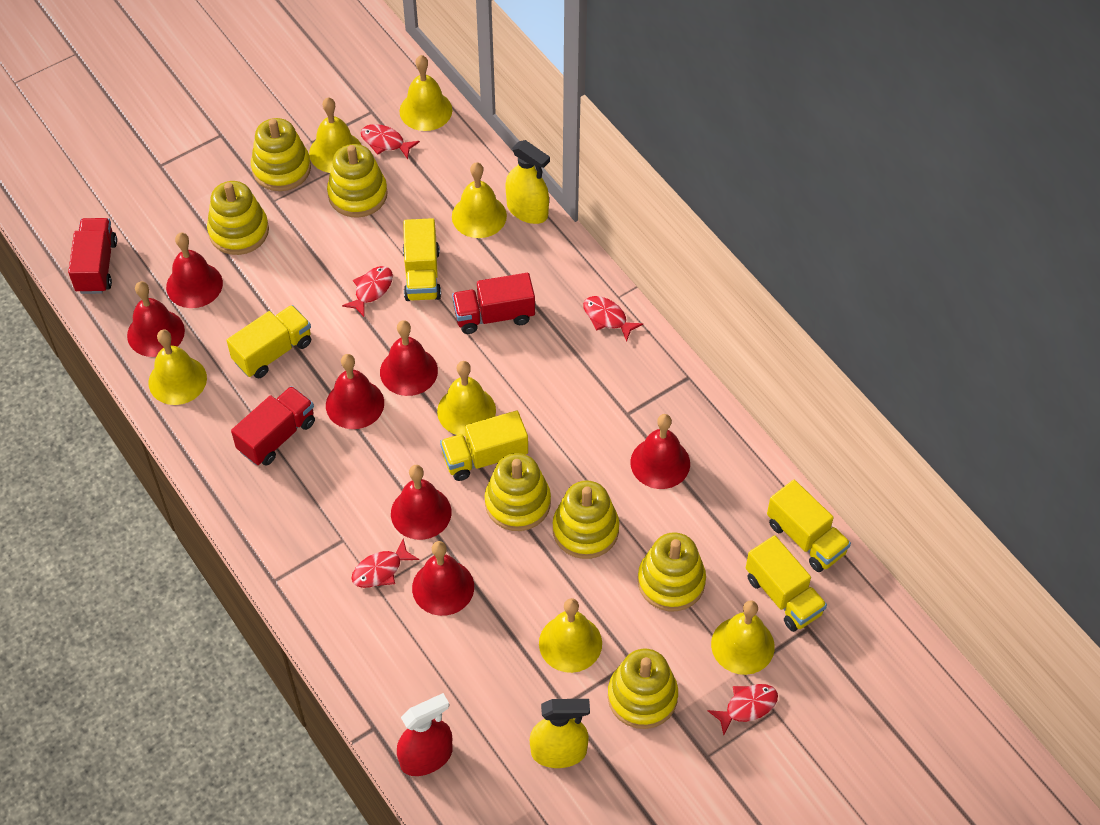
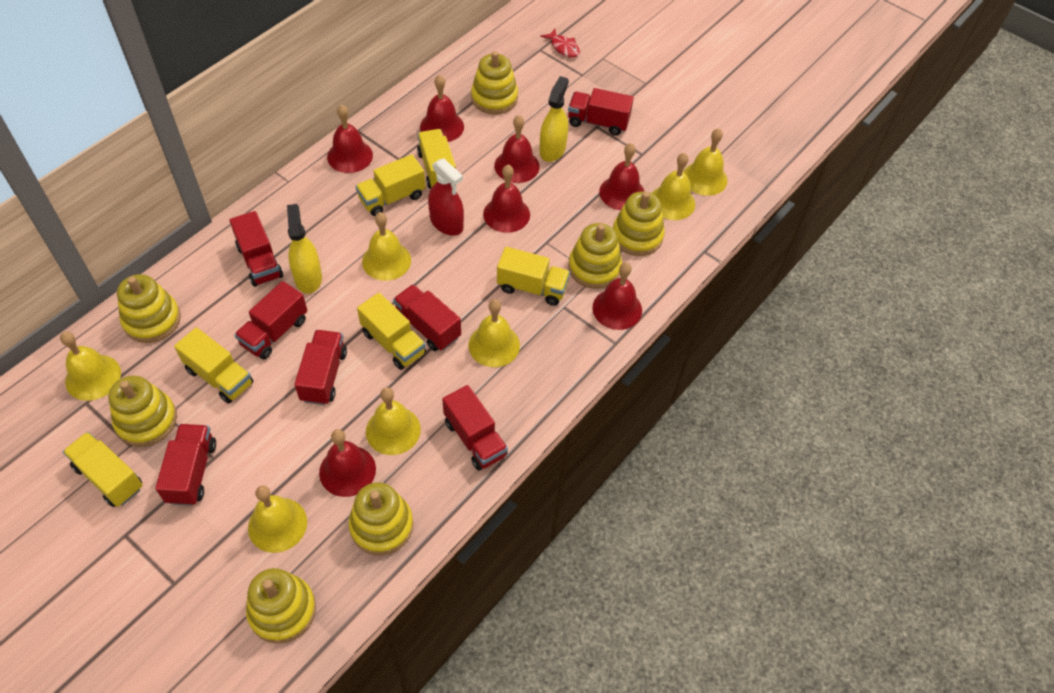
red fish: [342,266,393,317] [352,539,419,588] [361,124,420,159] [583,296,643,342] [708,684,778,735] = 5 -> [540,29,580,58] = 1
red truck: [68,218,117,294] [231,386,315,466] [452,273,535,334] = 3 -> [155,424,216,506] [230,211,283,287] [234,281,307,359] [294,330,347,405] [393,284,461,351] [442,385,508,470] [568,88,634,136] = 7
yellow truck: [227,305,311,379] [403,218,441,301] [440,411,528,481] [746,535,827,632] [767,480,851,572] = 5 -> [63,432,143,507] [174,327,254,404] [356,154,426,216] [357,293,426,370] [417,129,456,189] [497,247,570,306] = 6

